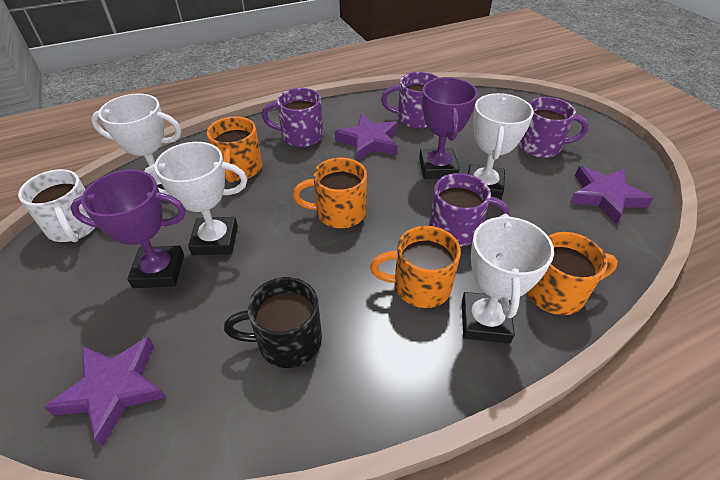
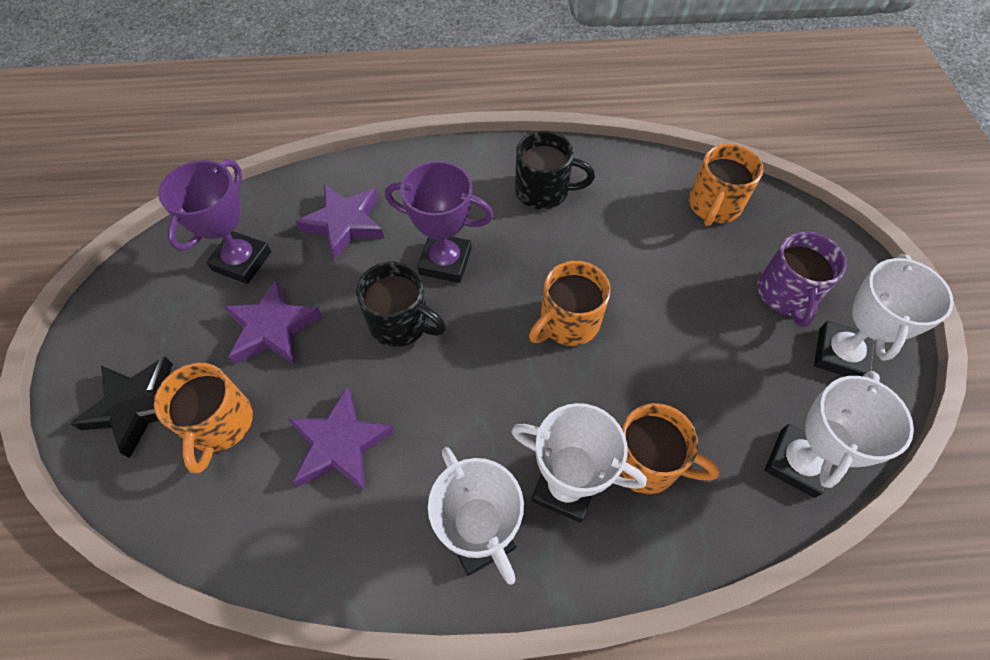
black mug: [224,277,322,368] = 1 -> [356,261,446,347] [515,131,595,209] = 2
black star: none = 0 -> [70,357,173,458] = 1
purple mug: [262,88,323,147] [381,72,439,129] [429,173,509,247] [518,97,589,158] = 4 -> [758,232,847,327] = 1
white mug: [18,169,95,242] = 1 -> none = 0

